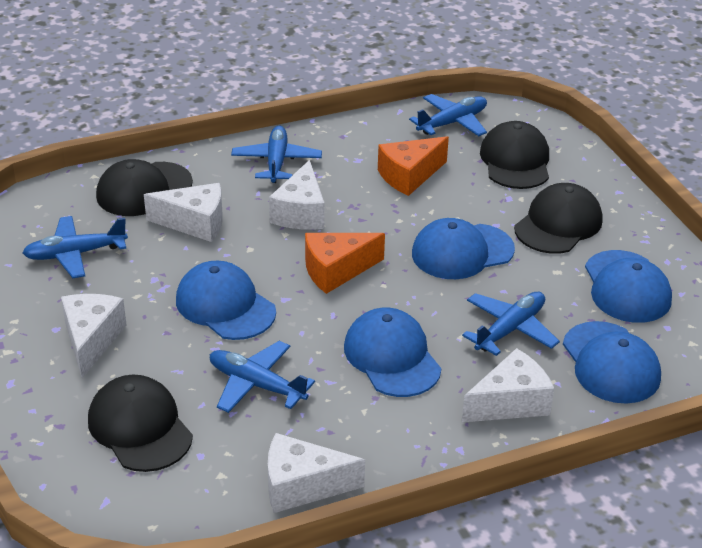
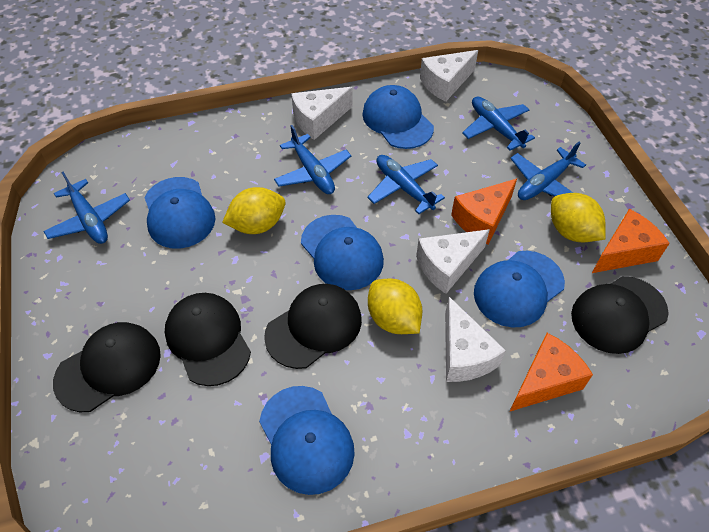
orange cheese: [305,233,385,294] [378,136,449,196] = 2 -> [451,179,517,244] [509,333,593,412] [592,209,670,273] = 3
white cheese: [61,294,127,378] [144,183,223,242] [268,433,365,513] [269,160,325,230] [462,348,554,422] = 5 -> [291,87,353,140] [416,229,490,294] [420,50,478,102] [445,297,506,382] = 4
yellow lemon: none = 0 -> [222,187,286,234] [368,279,422,334] [551,193,606,242] = 3

